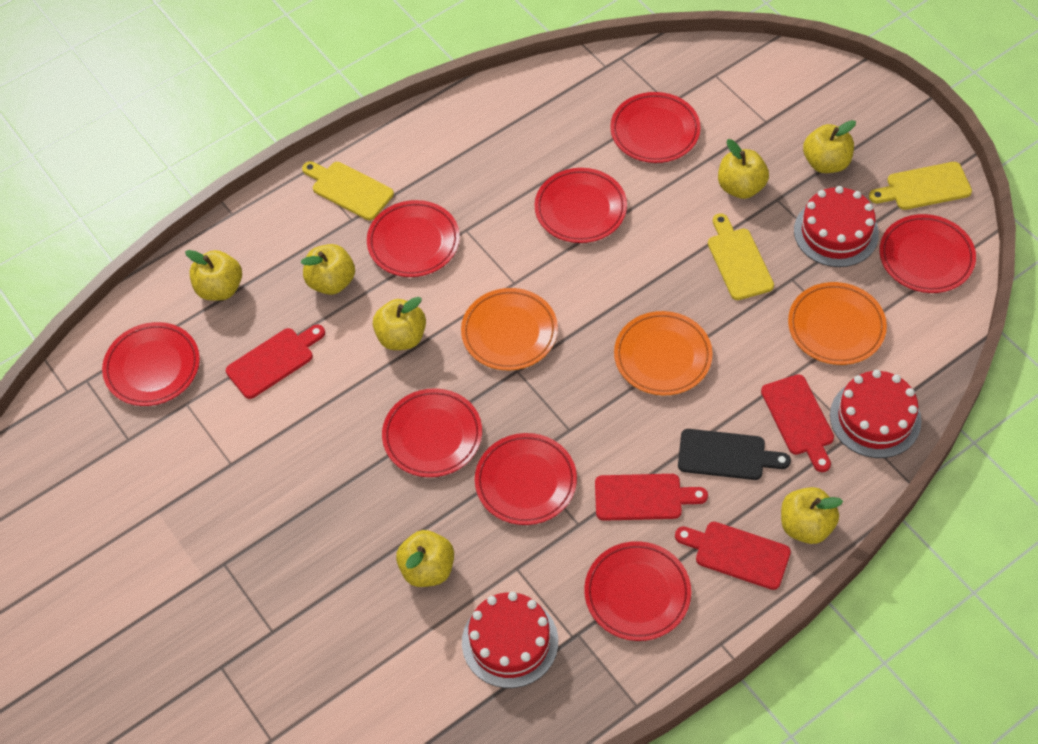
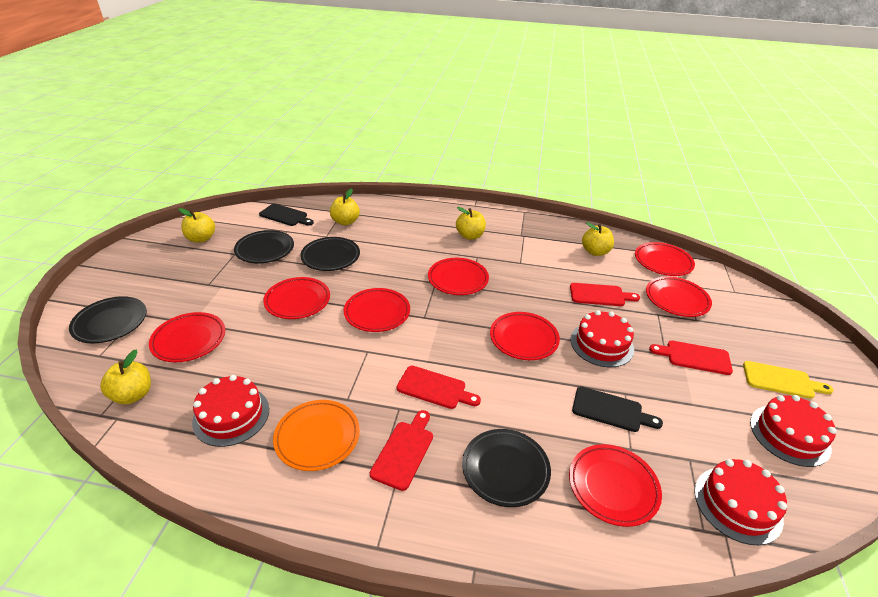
black cutting board: [678,429,791,480] = 1 -> [259,203,314,226] [572,386,663,432] = 2
black plate: none = 0 -> [69,296,147,343] [234,230,294,263] [301,237,360,271] [462,429,551,507] = 4
orange plate: [461,288,558,370] [614,311,713,396] [788,282,887,365] = 3 -> [273,400,360,471] = 1
red cake: [462,592,558,688] [794,186,879,267] [830,370,921,458] = 3 -> [192,375,269,447] [571,310,634,367] [694,459,787,545] [750,395,837,467] = 4
yellow apple: [185,250,242,301] [301,244,355,295] [373,297,426,350] [396,530,454,587] [718,139,769,199] [781,487,843,544] [803,120,856,173] = 7 -> [100,349,151,404] [179,208,215,243] [330,188,360,225] [456,207,486,240] [582,222,614,256] = 5
yellow cutting board: [302,161,394,220] [708,213,774,300] [869,162,972,210] = 3 -> [743,361,834,399] = 1

